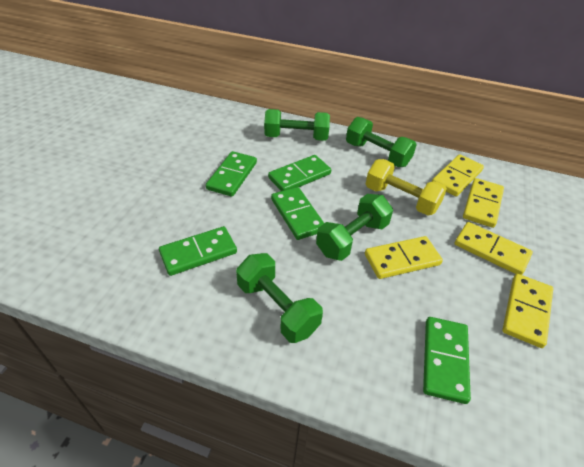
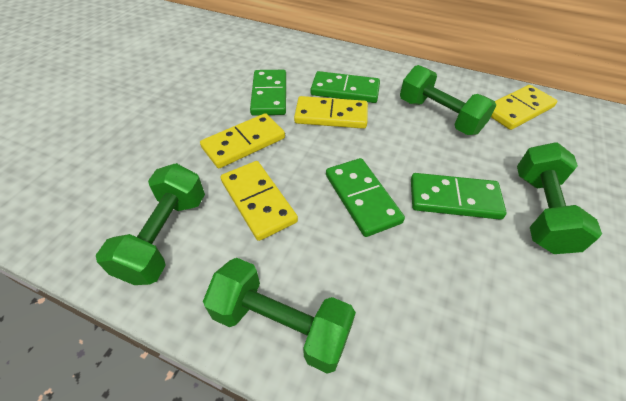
green domino: [159,226,237,276] [206,151,257,197] [268,155,331,191] [271,187,324,240] [423,317,471,404] = 5 -> [250,70,286,116] [311,71,380,103] [326,158,405,237] [411,173,507,220] = 4
yellow domino: [365,236,443,279] [432,154,484,196] [455,222,533,275] [463,178,504,228] [502,274,553,348] = 5 -> [200,113,285,168] [221,161,298,241] [294,96,368,129] [491,85,557,130] = 4
yellow dumbbell: [366,159,447,216] = 1 -> none = 0

